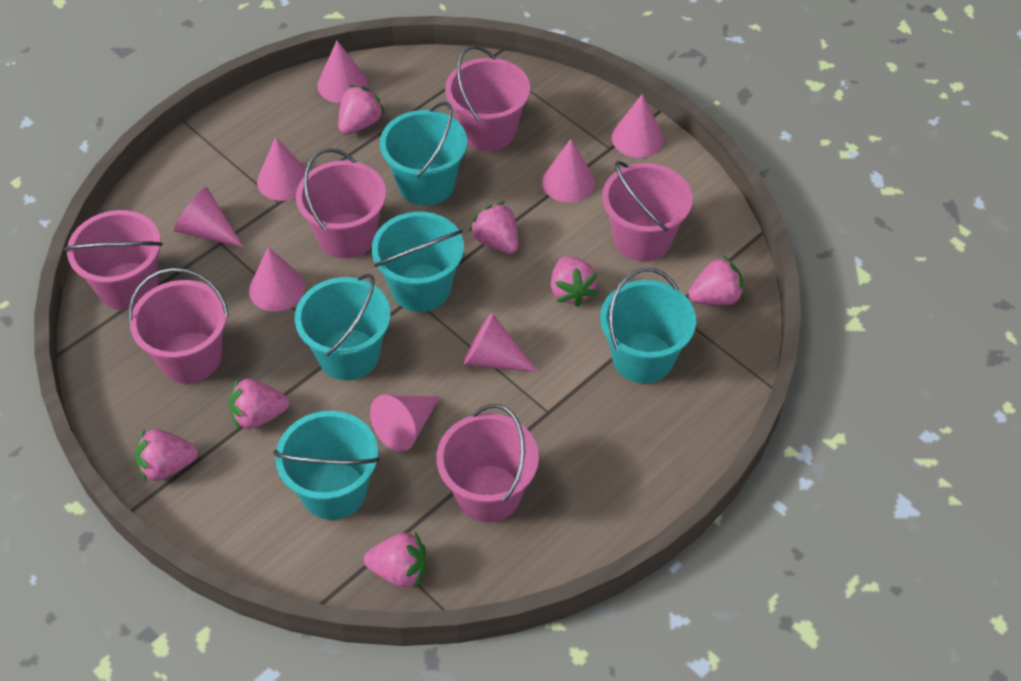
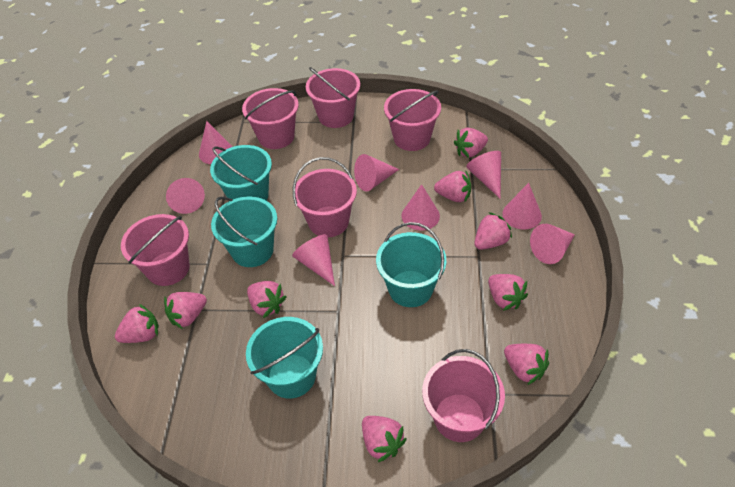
pink strawberry: [135,429,198,482] [229,378,289,430] [338,85,385,134] [364,532,426,588] [469,201,518,254] [551,256,598,307] [688,256,744,305] = 7 -> [115,304,159,343] [164,292,207,329] [247,281,286,318] [362,416,407,462] [434,171,471,202] [454,128,488,158] [474,212,512,250] [488,274,528,311] [504,344,549,385] = 9
turquoise bucket: [273,411,380,520] [295,273,391,380] [371,212,464,312] [380,102,467,206] [600,268,696,383] = 5 -> [210,145,272,201] [211,197,277,267] [246,317,323,399] [376,222,446,307] = 4

